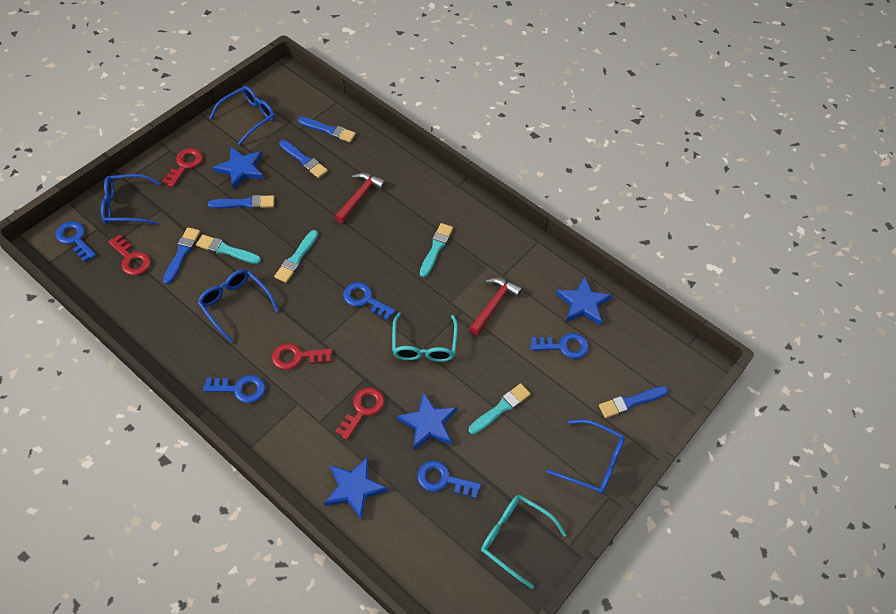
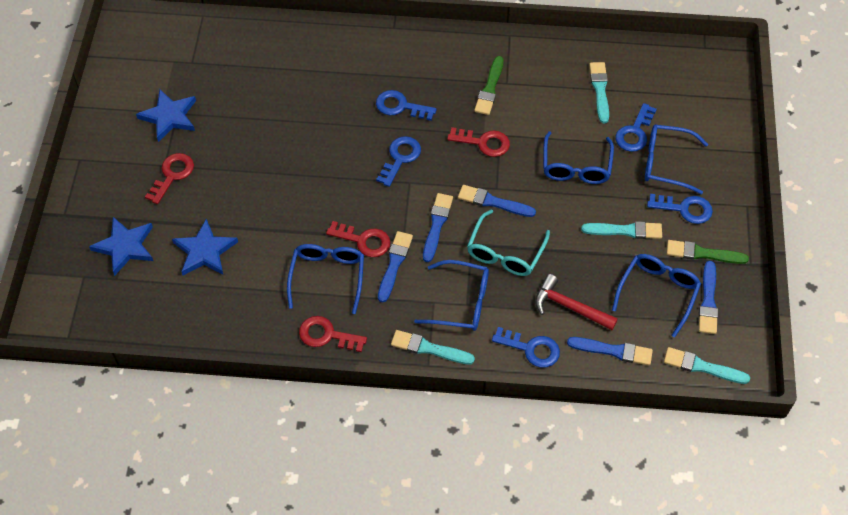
blue glasses: [101,174,161,225] [198,269,279,343] [209,86,275,145] [546,419,625,494] = 4 -> [287,244,364,314] [414,260,489,331] [543,131,614,184] [612,254,701,338] [645,124,708,194] = 5
blue star: [212,147,264,189] [324,457,388,521] [397,393,457,450] [556,276,612,326] = 4 -> [89,217,153,276] [136,90,196,142] [172,219,238,275] = 3
green brush: none = 0 -> [474,56,504,115] [667,240,749,264] = 2
red hammer: [334,173,386,223] [469,278,522,336] = 2 -> [535,274,618,330] = 1
turquoise glasses: [392,312,458,362] [481,495,567,589] = 2 -> [467,210,550,276] = 1

